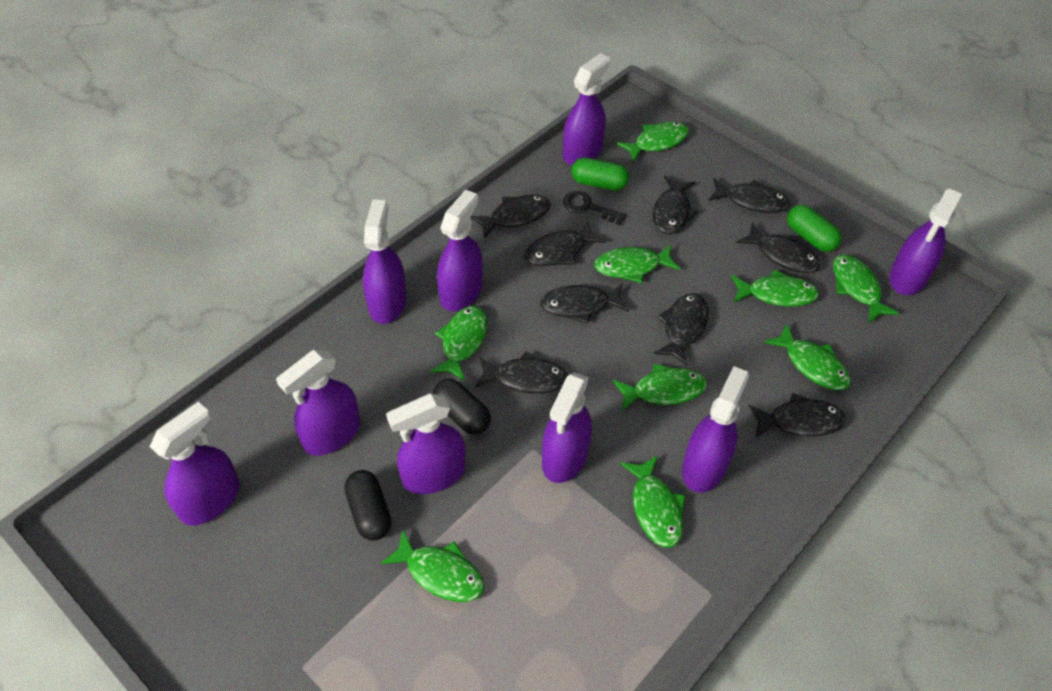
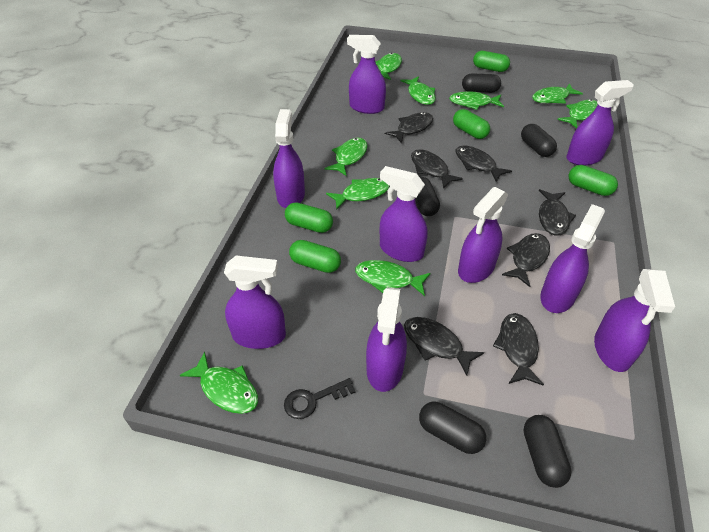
black capsule: [344,470,391,541] [433,378,491,435] = 2 -> [415,177,440,216] [419,402,486,454] [462,74,501,93] [521,124,557,157] [524,415,572,488] = 5
black fish: [471,195,551,239] [475,351,568,394] [524,221,606,266] [540,284,629,324] [653,176,698,234] [653,293,709,366] [708,178,790,213] [736,222,820,273] [748,393,846,437] = 9 -> [385,112,433,143] [404,317,484,376] [411,149,463,189] [456,146,512,182] [493,313,544,386] [502,233,550,287] [539,189,576,236] = 7
green capsule: [571,157,629,191] [787,205,842,252] = 2 -> [285,202,333,233] [289,240,341,273] [453,109,490,139] [473,51,510,72] [568,165,618,196] = 5

